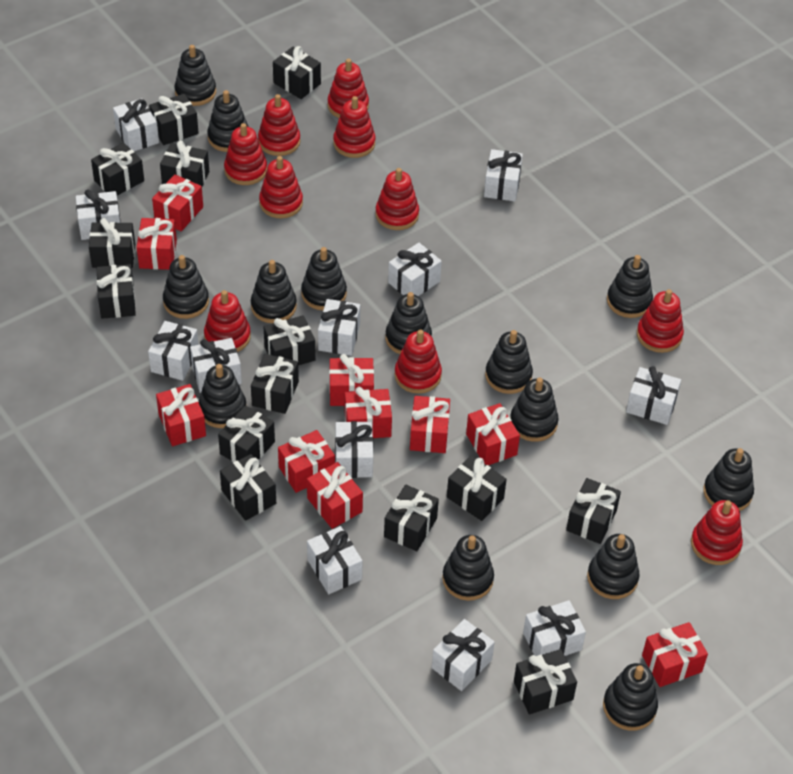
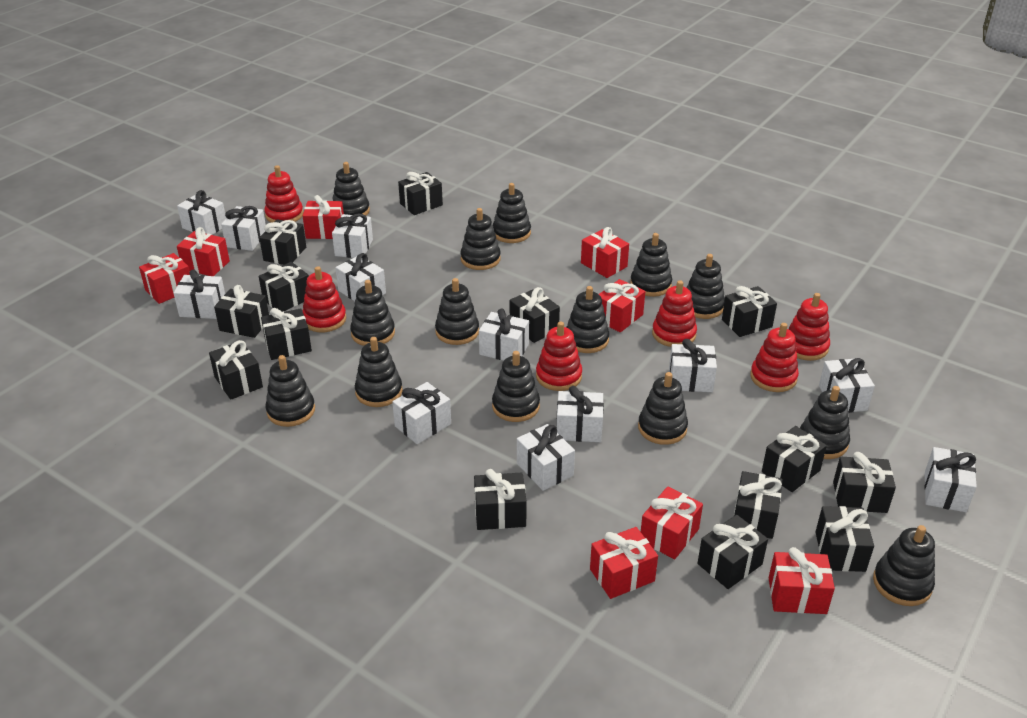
red gift: [137,218,177,270] [152,174,203,231] [156,384,206,446] [278,430,335,493] [307,462,363,529] [329,354,374,406] [345,387,392,438] [410,396,450,453] [466,403,520,465] [642,622,708,687] = 10 -> [139,253,190,304] [177,227,230,276] [303,195,344,239] [581,227,629,278] [590,527,658,599] [599,279,645,333] [641,486,703,559] [769,547,835,614] = 8
red stacking toy: [204,290,251,352] [224,123,267,185] [258,94,300,156] [259,156,303,218] [328,59,369,118] [333,96,376,158] [375,168,419,230] [394,330,442,394] [637,289,684,353] [691,500,743,565] = 10 -> [264,165,303,223] [302,266,346,332] [536,321,582,391] [652,280,697,347] [750,323,799,392] [789,293,830,361] = 6

